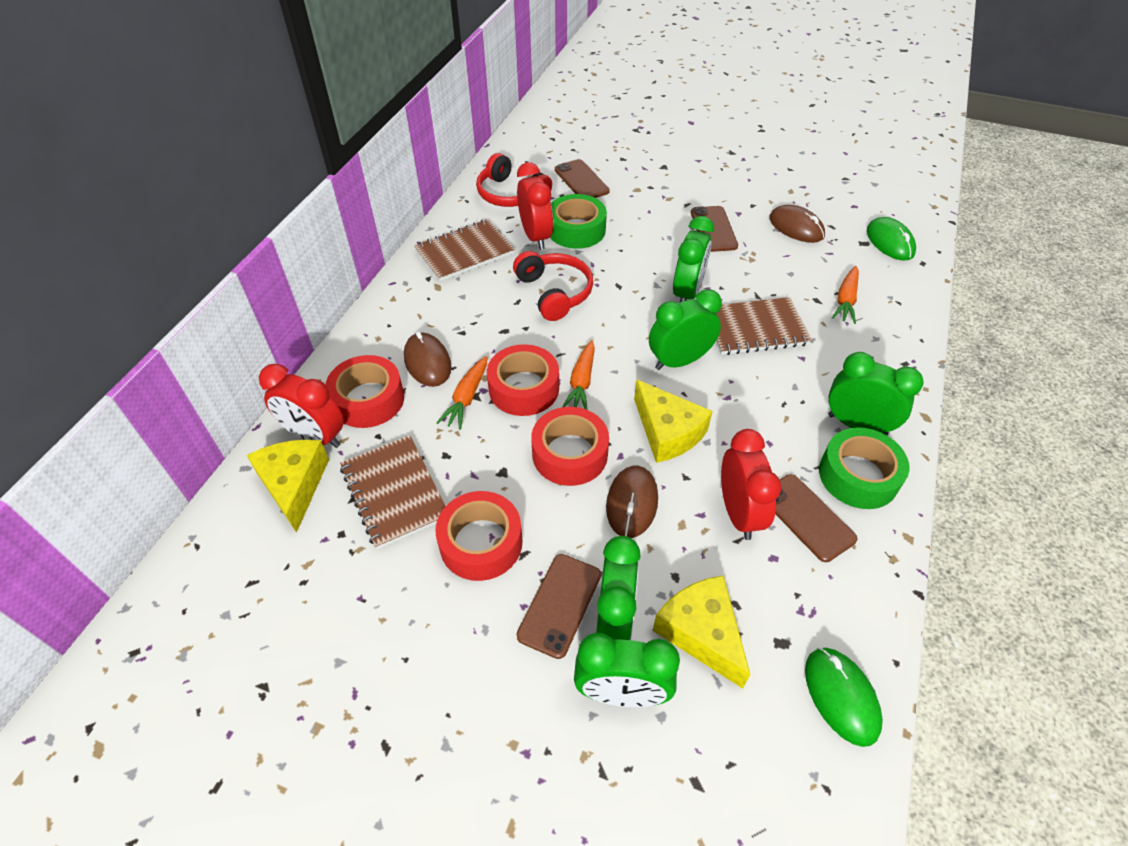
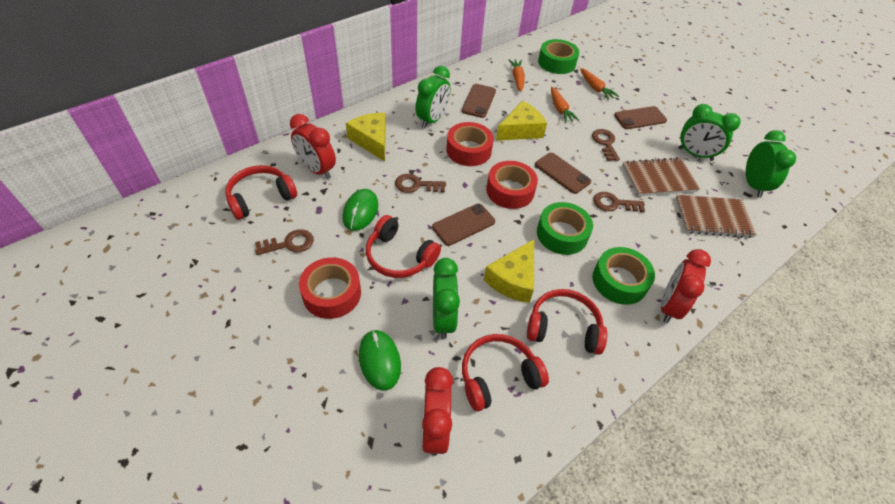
brown key: none = 0 -> [255,229,314,255] [395,174,446,193] [592,129,620,161] [593,192,645,212] = 4
brown mouse: [404,331,452,387] [606,466,658,538] [769,205,825,243] = 3 -> none = 0
brown notebook: [340,435,445,549] [414,219,515,281] [716,297,812,355] = 3 -> [622,157,700,196] [675,195,757,238] = 2
green clock: [574,633,680,707] [596,536,641,640] [649,289,722,370] [673,216,714,302] [828,352,923,435] = 5 -> [415,66,451,128] [433,258,460,339] [678,104,740,161] [746,130,796,197] = 4
green tape: [550,194,607,249] [819,427,909,509] = 2 -> [537,202,593,255] [538,39,579,74] [593,247,655,305] = 3
red headphones: [476,153,552,207] [513,251,593,321] = 2 -> [225,165,297,220] [366,215,441,278] [462,334,549,411] [527,289,607,355] = 4
red tape: [326,355,404,428] [435,491,523,581] [487,344,559,416] [531,407,609,486] = 4 -> [299,258,361,319] [446,122,494,166] [486,161,538,209] = 3

